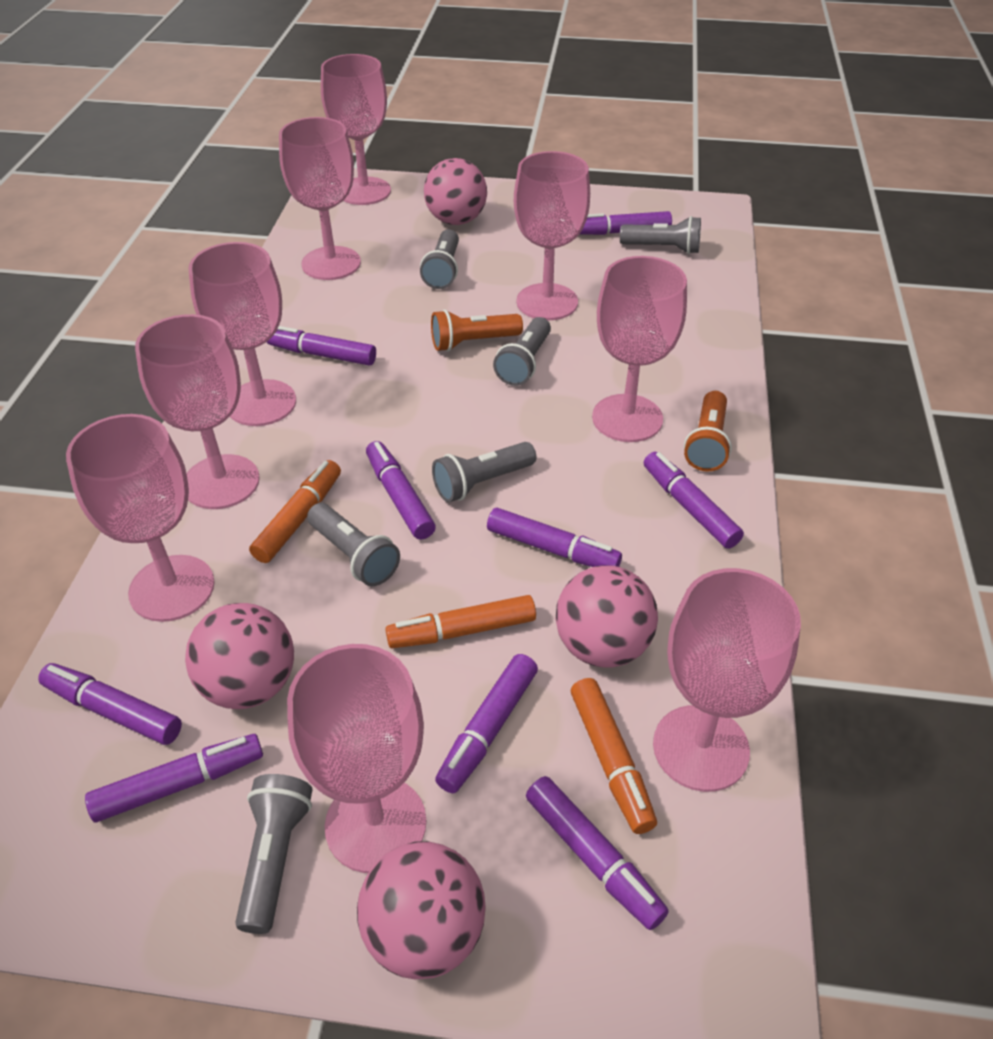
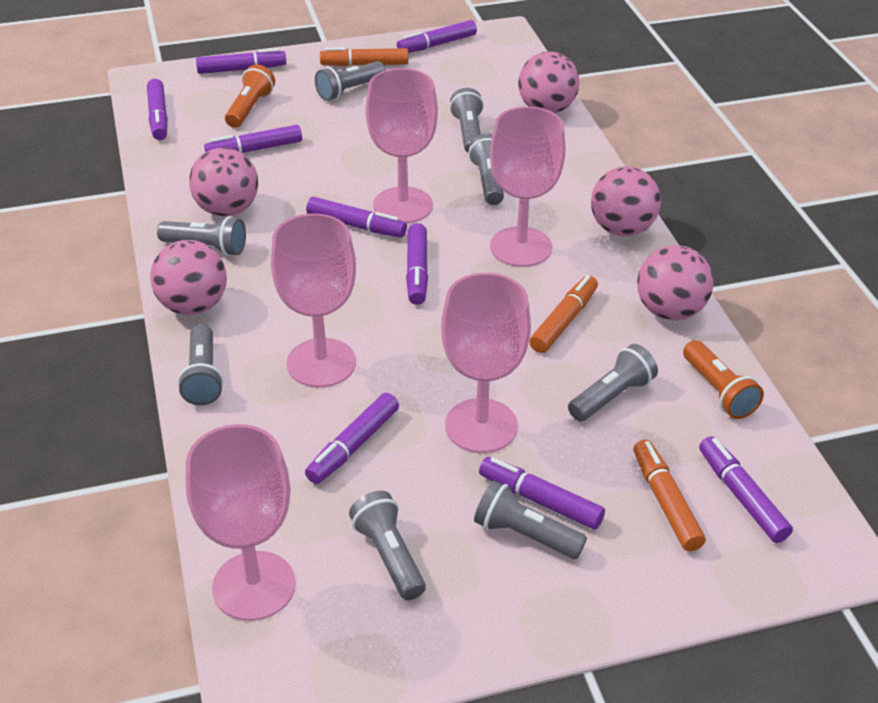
grey flashlight: [235,774,312,934] [307,503,400,586] [420,230,459,289] [432,442,536,502] [493,317,551,386] [620,216,701,254] = 6 -> [157,216,246,256] [178,324,224,405] [315,61,385,101] [349,491,426,600] [450,88,484,153] [468,133,504,205] [474,480,587,559] [568,344,658,421] = 8
pink ball: [185,603,294,709] [357,841,486,979] [424,158,487,225] [555,565,658,668] = 4 -> [150,240,227,315] [189,148,258,216] [518,52,579,113] [591,166,661,236] [637,245,713,320] = 5
pink goblet: [66,414,215,622] [135,314,260,509] [188,242,296,426] [279,117,361,280] [287,644,427,873] [321,54,391,205] [514,151,590,320] [592,256,687,442] [653,568,801,792] = 9 -> [186,424,296,621] [271,213,356,388] [366,68,438,224] [441,273,531,453] [490,106,566,267] = 5

